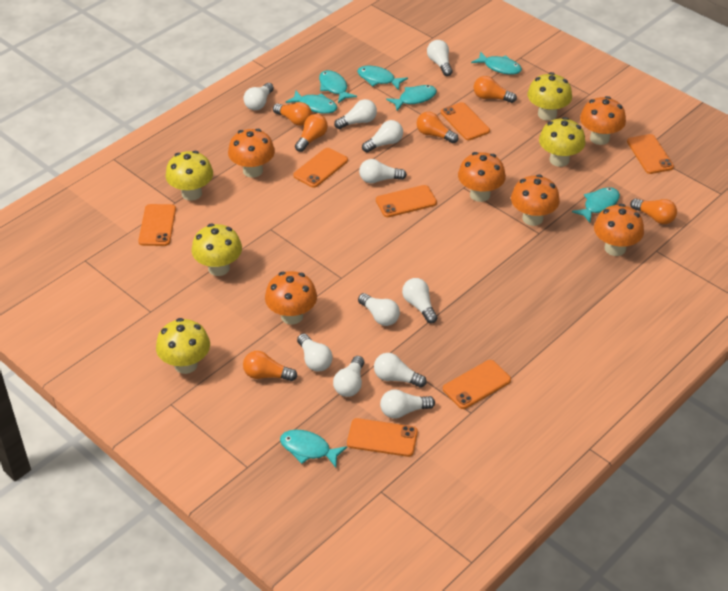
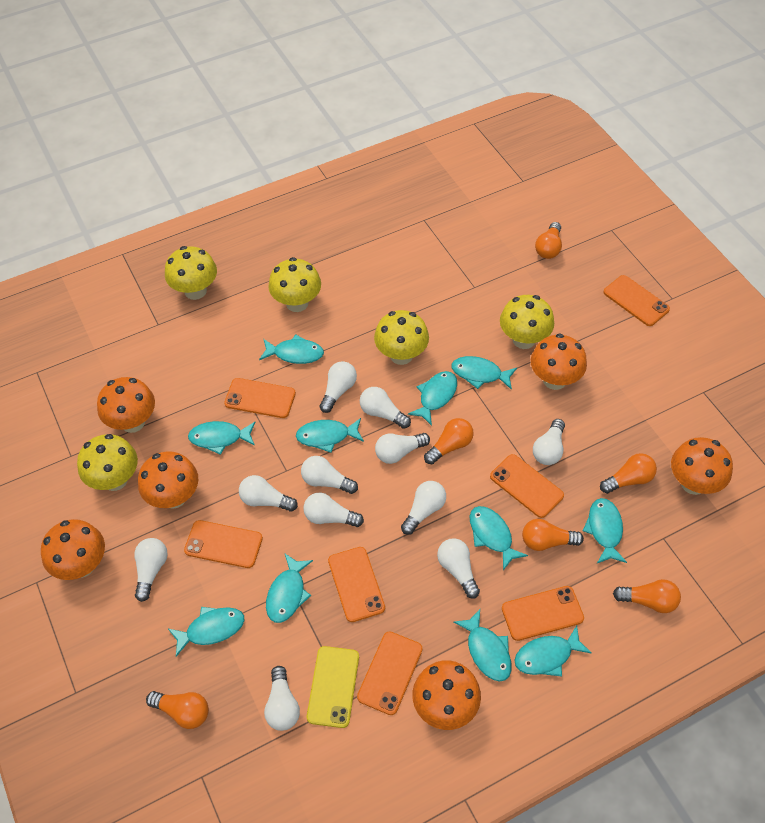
turquoise fish: [280,430,347,468] [286,91,337,114] [319,70,357,103] [357,66,408,90] [386,85,437,111] [471,51,522,75] [572,187,620,223] = 7 -> [168,607,244,657] [188,421,256,455] [259,335,324,364] [266,554,313,623] [296,418,364,453] [408,371,457,426] [451,356,517,390] [453,609,512,682] [470,506,528,570] [514,626,592,677] [583,498,627,563] = 11
yellow phone: none = 0 -> [307,646,359,728] = 1

